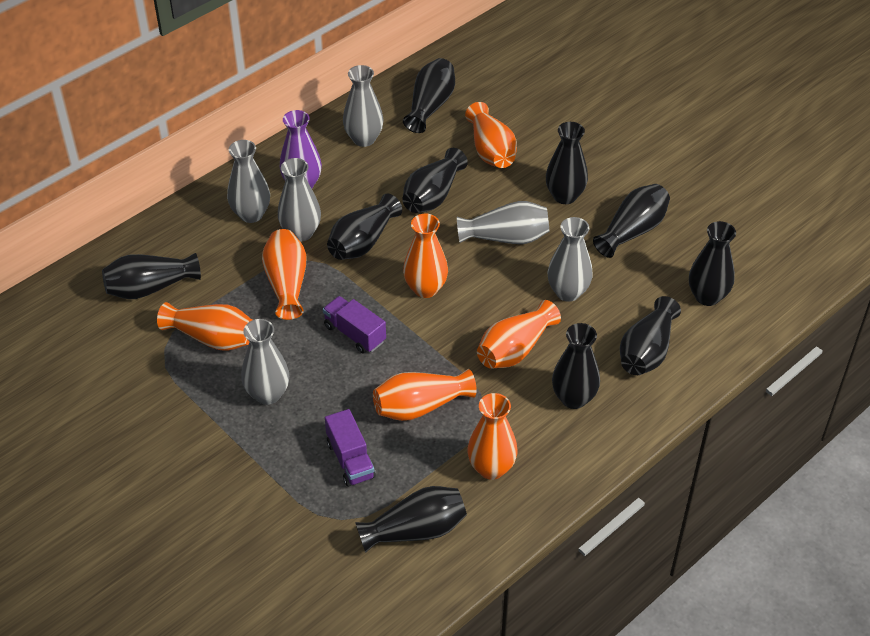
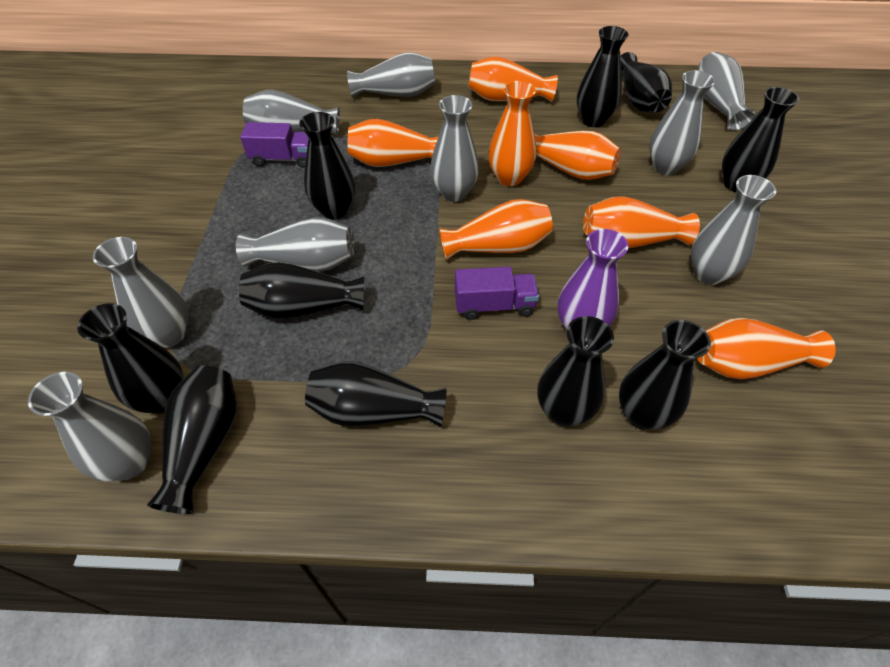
grey vase: [227,140,270,223] [241,319,289,405] [278,158,321,242] [343,65,384,147] [457,201,549,244] [548,217,593,302] = 6 -> [28,372,151,482] [93,237,189,348] [236,217,355,271] [243,90,340,135] [347,53,435,97] [430,95,479,202] [649,70,715,175] [691,175,776,285] [698,52,755,131] = 9

